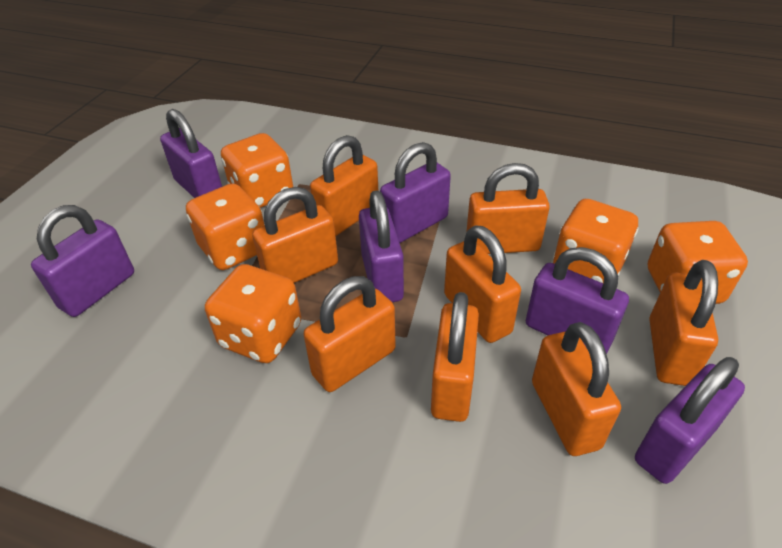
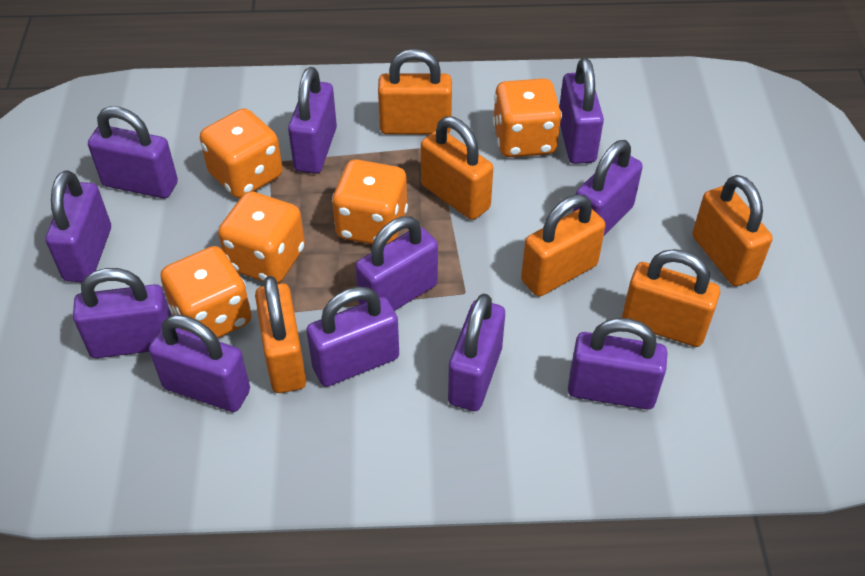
orange padlock: [252,187,338,283] [303,276,396,392] [310,135,378,236] [431,292,479,422] [444,225,521,343] [466,163,550,254] [532,322,621,456] [649,260,718,386] = 8 -> [255,276,306,393] [378,49,452,134] [421,116,493,220] [521,194,606,297] [622,249,720,347] [692,175,773,286] = 6
purple padlock: [31,205,134,317] [160,109,222,198] [359,191,404,302] [380,142,451,243] [526,247,629,354] [635,357,745,484] = 6 -> [45,170,111,282] [73,268,171,358] [88,106,178,198] [149,315,250,412] [288,67,337,174] [306,287,399,387] [355,216,438,311] [448,294,505,411] [559,58,604,164] [568,318,667,410] [573,140,643,235] = 11

